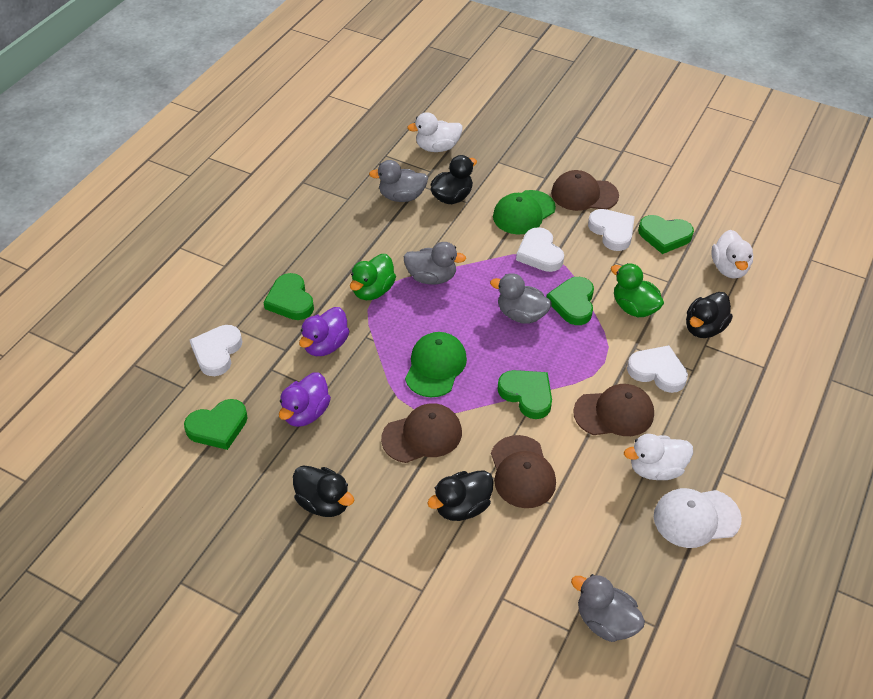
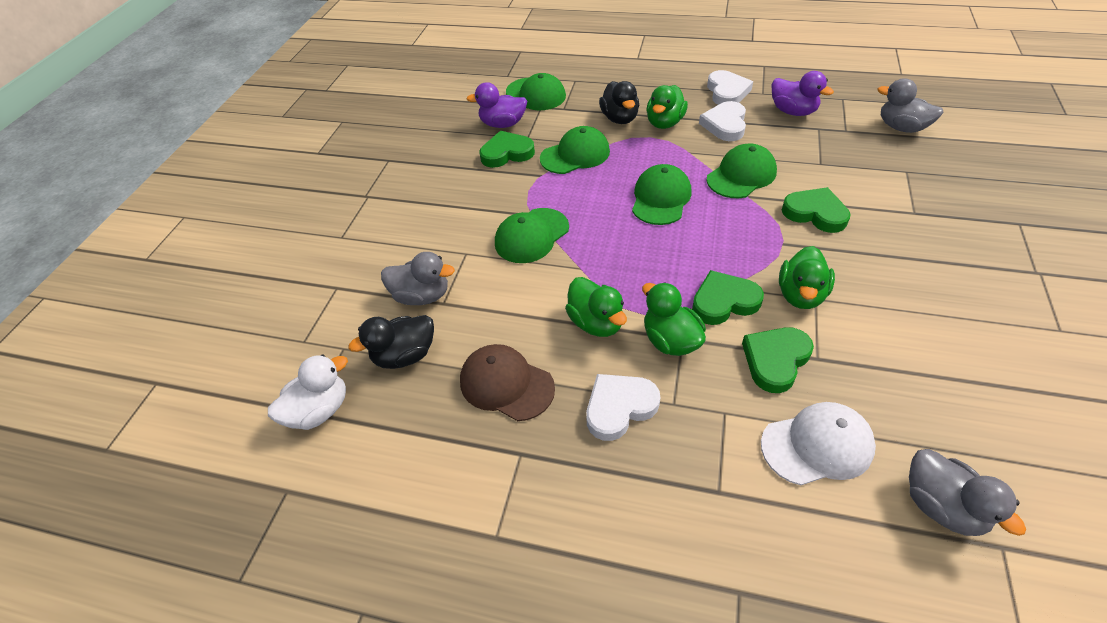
black duck: [293,466,354,517] [427,470,494,521] [430,155,477,204] [686,292,733,338] = 4 -> [348,315,434,369] [599,81,639,124] = 2
brown cap: [381,403,462,463] [491,435,556,508] [551,170,619,211] [573,384,654,436] = 4 -> [460,344,555,421] = 1
green cap: [405,332,467,397] [493,190,556,234] = 2 -> [495,208,569,263] [506,73,566,110] [540,126,610,174] [632,164,691,225] [707,143,777,198] = 5
green duck: [350,254,396,300] [611,263,664,317] = 2 -> [565,277,627,337] [642,282,706,356] [646,85,688,129] [779,246,835,309] = 4
green heart: [184,399,248,450] [263,273,314,320] [498,370,552,419] [547,277,594,325] [638,215,694,254] = 5 -> [480,131,535,168] [692,270,764,325] [742,327,814,393] [782,187,850,233] = 4
grey duck: [369,160,428,202] [404,242,466,285] [490,273,552,324] [571,574,645,642] = 4 -> [381,252,455,305] [877,78,944,133] [909,449,1026,536] = 3
white duck: [407,112,463,152] [624,434,693,480] [711,230,753,278] = 3 -> [268,354,348,430] = 1
white heart: [190,325,243,376] [516,227,564,272] [588,209,635,251] [627,345,688,393] = 4 -> [586,374,660,441] [699,101,746,141] [707,70,753,105] = 3

